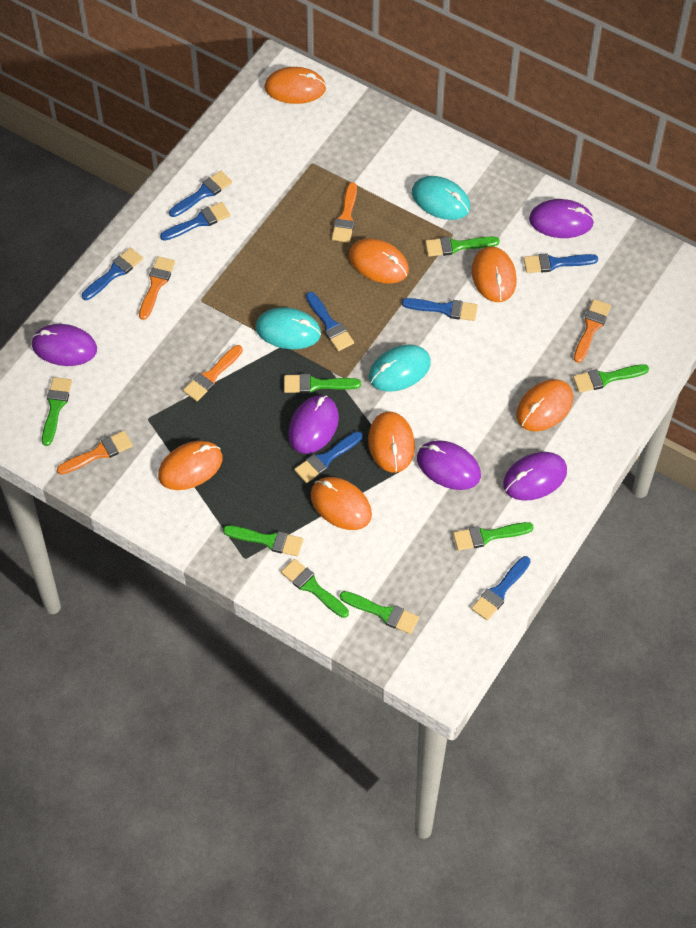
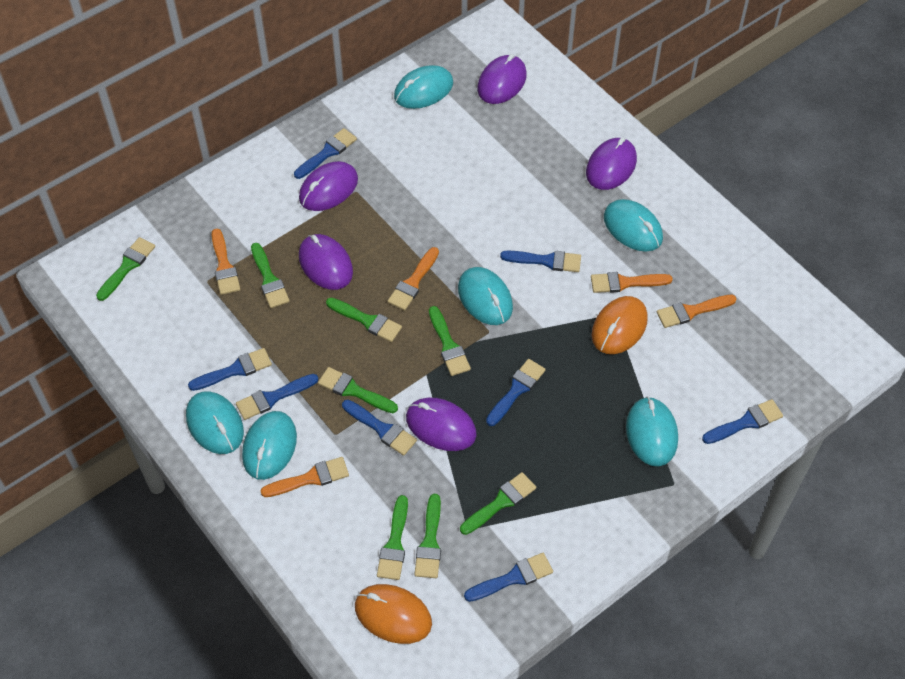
orange mouse: [158,441,222,490] [264,67,326,104] [311,477,372,530] [349,238,409,284] [368,411,415,473] [472,246,517,302] [516,379,573,431] = 7 -> [355,584,432,644] [592,296,648,354] = 2
turquoise mouse: [255,307,321,349] [369,345,431,392] [412,176,470,220] = 3 -> [186,391,244,454] [242,411,297,480] [394,65,453,109] [458,267,513,325] [604,199,663,252] [626,397,678,467] = 6

